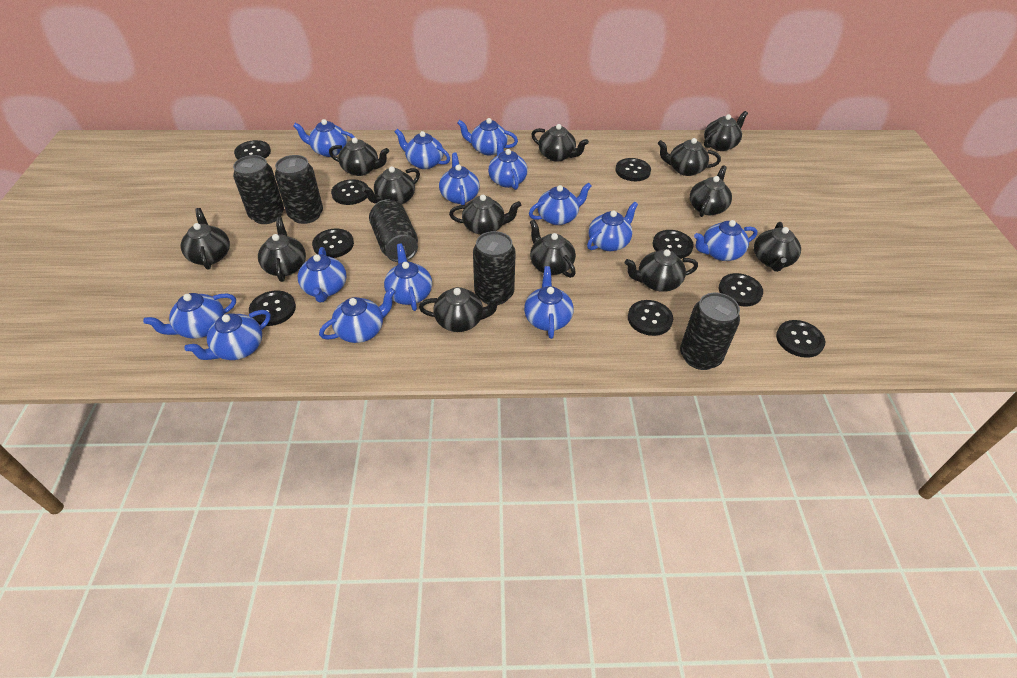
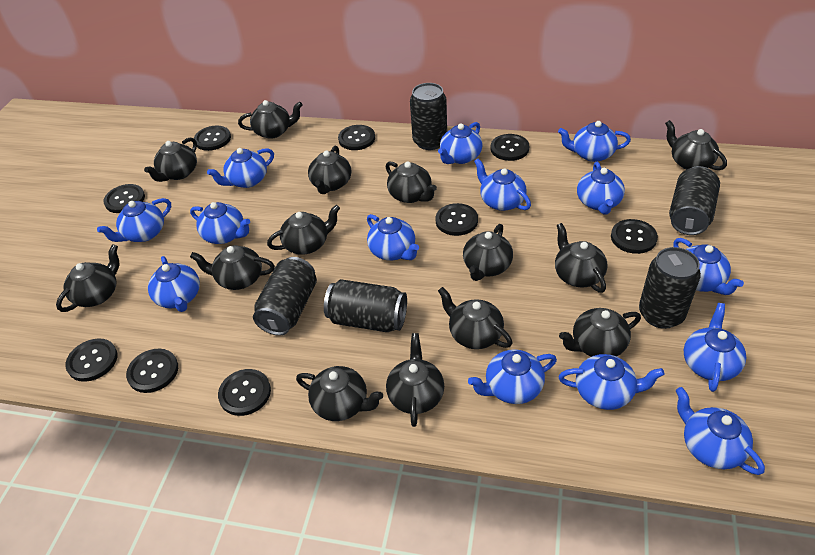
black teapot: [181,208,230,270] [258,217,306,282] [329,137,389,176] [362,166,420,204] [419,287,502,332] [449,195,521,235] [530,220,576,278] [531,124,589,162] [625,249,698,292] [658,138,721,176] [690,165,732,217] [704,111,748,151] [754,222,801,272] = 13 -> [56,244,119,312] [144,138,197,182] [190,245,275,290] [238,100,303,139] [267,205,340,255] [296,366,383,421] [308,146,351,194] [386,161,437,203] [386,333,444,427] [438,287,512,349] [463,224,513,281] [555,223,607,293] [559,308,641,357] [665,120,727,170] = 14

